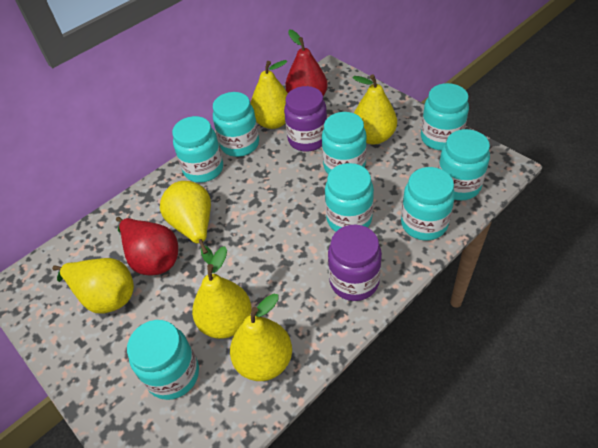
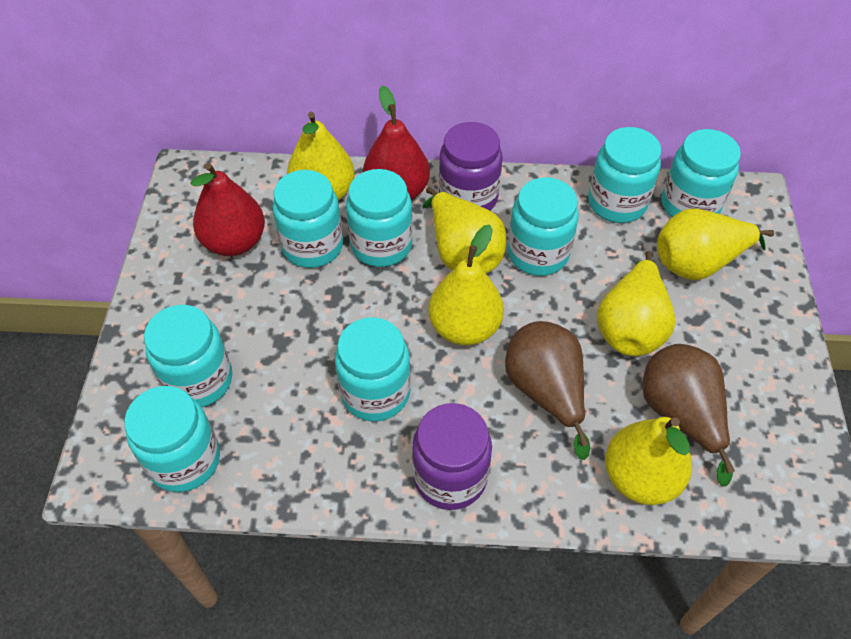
brown pear: none = 0 -> [505,321,590,460] [642,344,735,487] = 2

